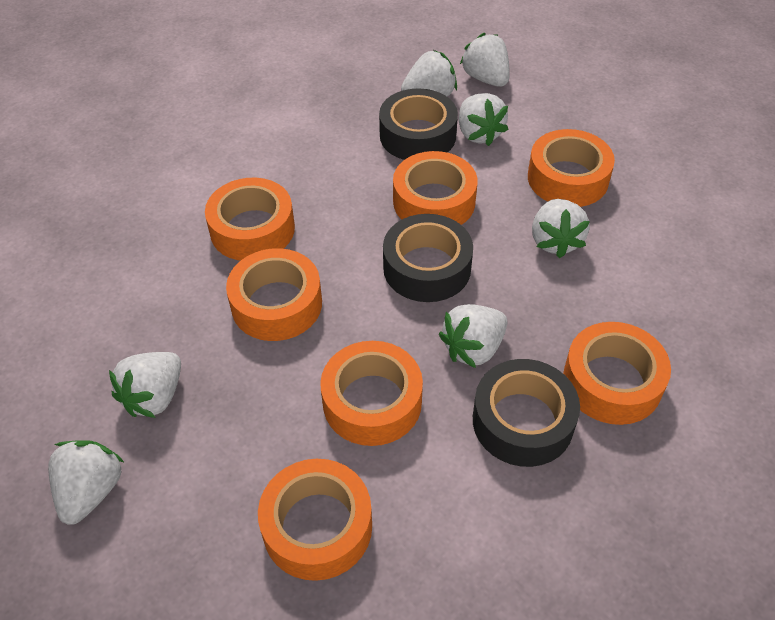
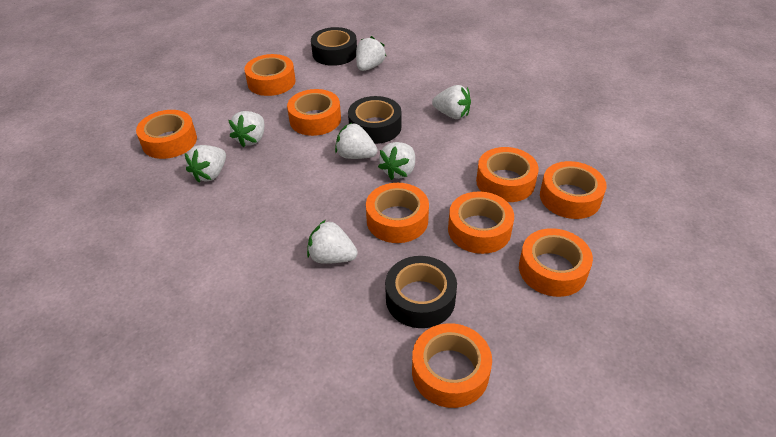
orange tape: [205,178,295,261] [226,248,322,341] [258,459,372,581] [320,341,423,446] [393,151,477,225] [528,129,615,207] [563,322,671,425] = 7 -> [136,110,197,159] [244,54,296,96] [287,89,341,136] [366,183,429,243] [412,323,492,408] [448,191,514,254] [476,147,539,202] [519,228,593,297] [540,161,607,219] = 9

